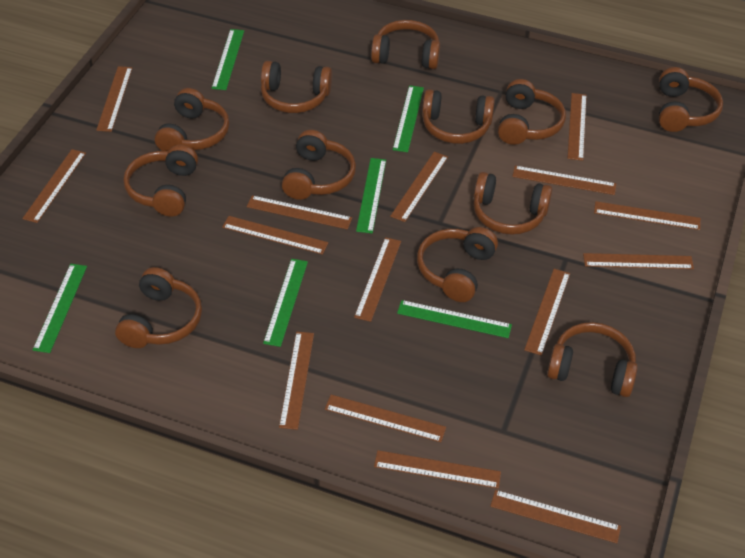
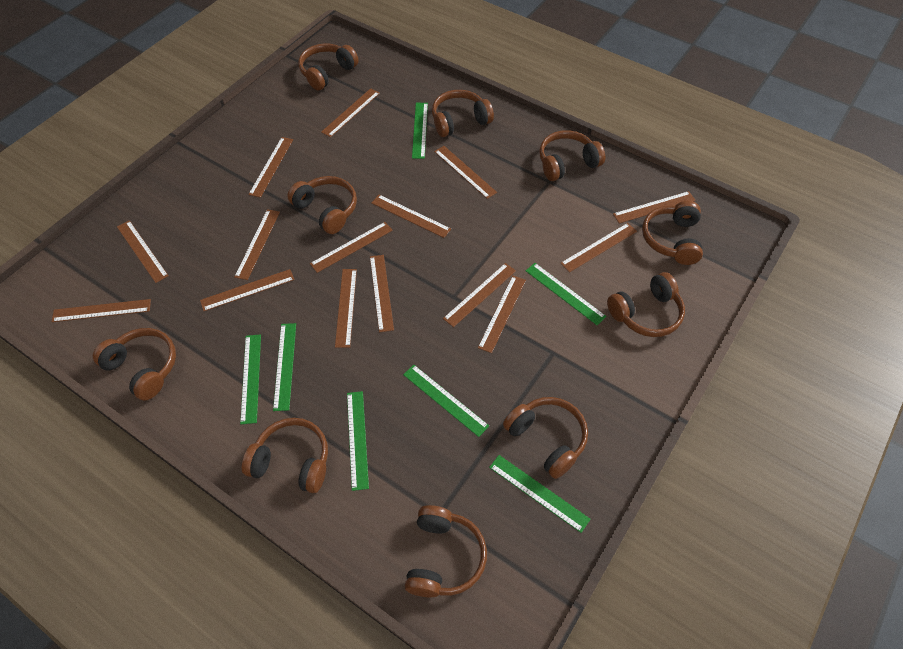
brown headphones: [115,267,202,348] [123,145,198,216] [155,88,230,151] [261,61,332,113] [282,130,356,200] [371,20,440,69] [417,227,498,302] [422,89,495,144] [473,172,552,235] [498,79,566,145] [547,322,638,397] [659,67,723,132] = 12 -> [93,328,176,401] [242,418,328,493] [287,176,357,234] [298,43,359,91] [405,505,487,598] [432,90,494,137] [503,397,588,479] [539,130,605,181] [607,272,685,337] [642,201,703,265] = 10
green ruler: [33,264,87,353] [212,29,244,90] [263,259,308,347] [356,158,386,233] [393,85,424,152] [397,300,512,338] = 6 -> [240,334,261,424] [273,323,296,411] [347,391,369,491] [403,365,489,437] [412,103,428,159] [489,455,591,533] [526,263,606,325] = 7

